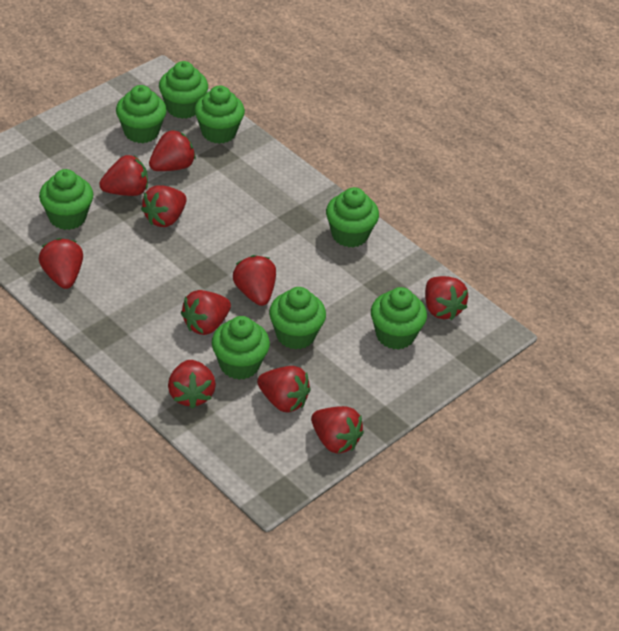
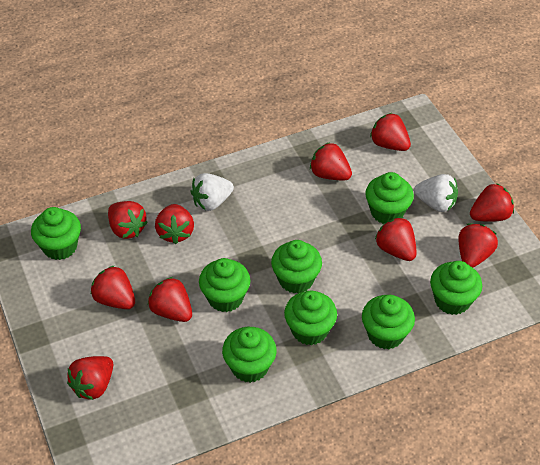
white strawberry: none = 0 -> [190,173,234,211] [414,174,458,212] = 2

